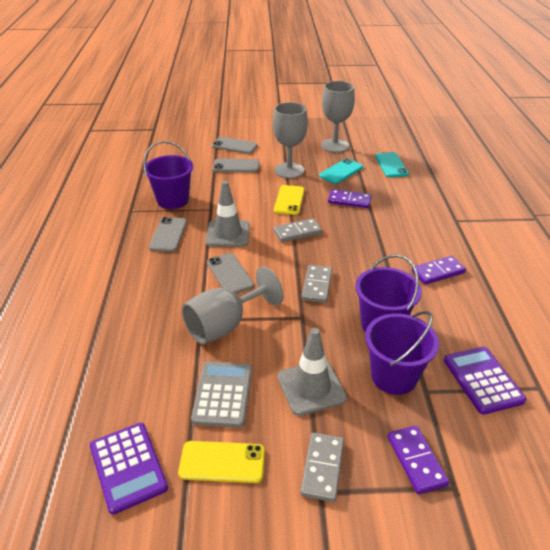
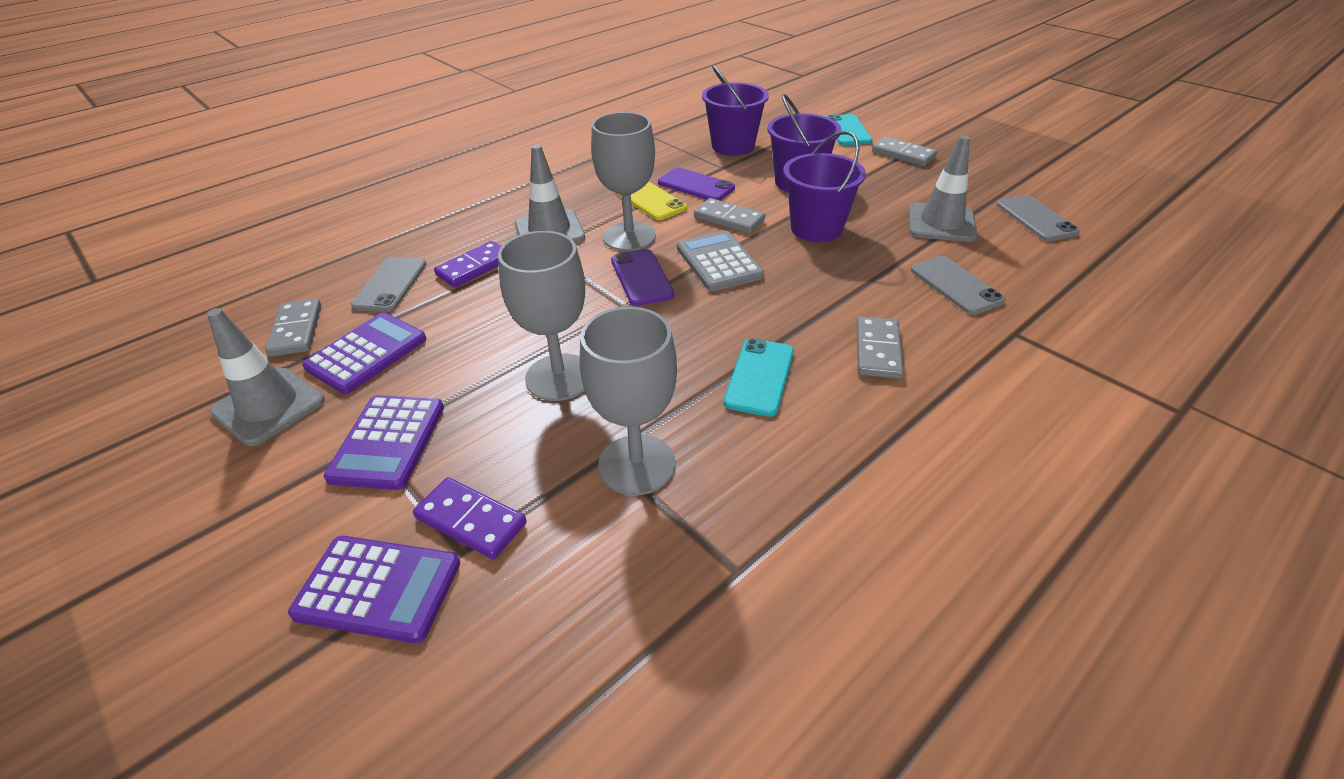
grey domino: [273,218,322,242] [300,433,344,502] [301,265,332,303] = 3 -> [265,299,321,357] [694,198,765,234] [857,316,903,379] [872,137,937,166] = 4
grey phone: [149,217,187,252] [207,253,254,294] [212,137,258,154] [213,159,259,172] = 4 -> [351,257,426,312] [911,256,1005,315] [997,195,1080,241] = 3
grey traffic cone: [206,181,250,247] [278,328,347,416] = 2 -> [207,308,325,446] [515,144,585,243] [909,135,977,242] = 3
purple calculator: [90,423,168,515] [444,347,526,415] = 2 -> [288,536,460,643] [302,313,426,394] [324,395,444,490] = 3
purple domino: [328,189,372,208] [387,426,449,494] [412,256,466,285] = 3 -> [413,478,527,559] [434,241,501,287] = 2
purple phone: none = 0 -> [611,249,674,306] [658,167,735,201] = 2
yellow phone: [178,441,265,483] [274,185,305,215] = 2 -> [617,181,687,220] = 1

